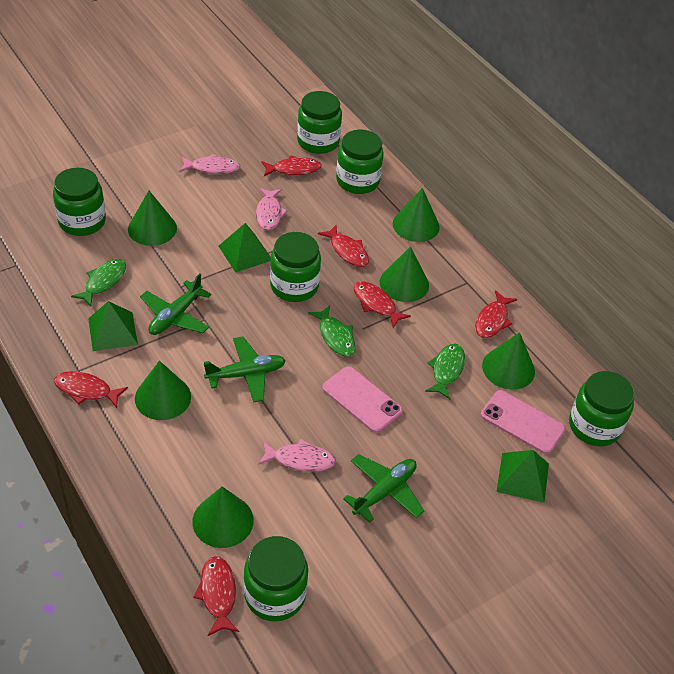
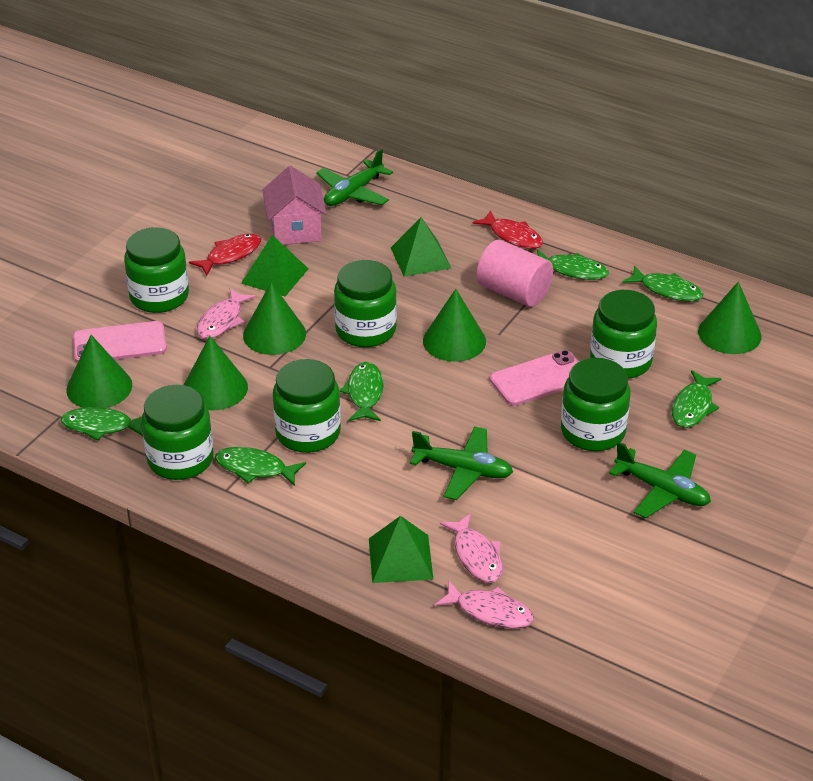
green cone: [128,191,177,246] [135,361,191,420] [193,486,254,548] [380,246,429,302] [393,188,440,242] [482,332,535,390] = 6 -> [66,335,132,408] [184,336,248,411] [243,282,306,355] [423,289,486,362] [698,281,762,354] = 5
green fish: [71,259,126,307] [308,305,355,357] [425,343,465,399] = 3 -> [61,407,143,441] [215,447,306,486] [340,362,384,421] [537,249,609,280] [622,266,703,301] [672,370,722,428] = 6
pink cylinder: none = 0 -> [476,240,553,307] = 1
pink house: none = 0 -> [262,166,327,245] = 1
red fish: [54,371,128,408] [193,556,239,636] [261,155,322,176] [318,225,369,267] [354,281,411,328] [475,290,517,338] = 6 -> [189,234,261,276] [472,210,543,249] = 2

